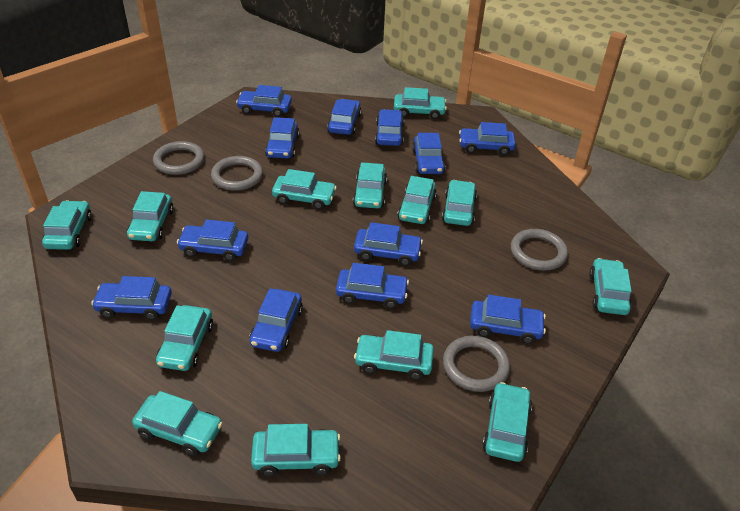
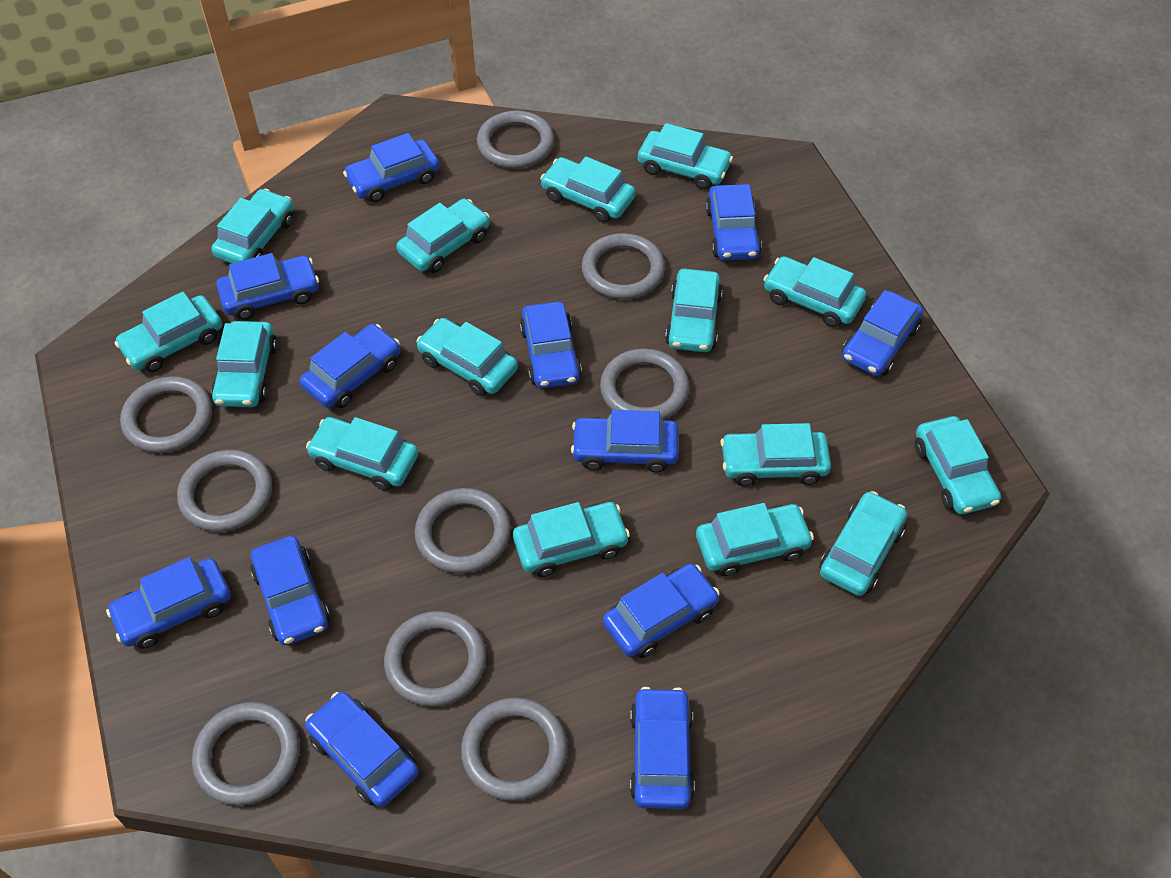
grey ring: [153,141,205,175] [211,156,263,191] [443,336,510,392] [511,229,568,271] = 4 -> [120,376,212,453] [177,450,272,532] [192,702,300,805] [384,611,486,707] [414,488,511,573] [461,697,568,801] [477,111,554,169] [582,233,665,299] [600,348,689,420] = 9
turquoise car: [42,200,92,250] [127,191,173,241] [132,391,223,456] [156,305,213,371] [251,424,341,476] [272,169,337,209] [353,162,387,208] [354,330,434,380] [394,87,447,119] [397,176,437,224] [442,180,477,226] [482,382,532,462] [589,258,632,315] = 13 -> [115,292,222,372] [211,189,294,264] [211,321,277,407] [306,417,418,491] [396,199,490,273] [416,318,518,396] [513,502,630,577] [540,157,636,222] [638,123,733,190] [665,269,723,352] [696,503,814,576] [720,423,831,486] [763,256,866,327] [820,491,907,596] [915,416,1001,514] = 15

